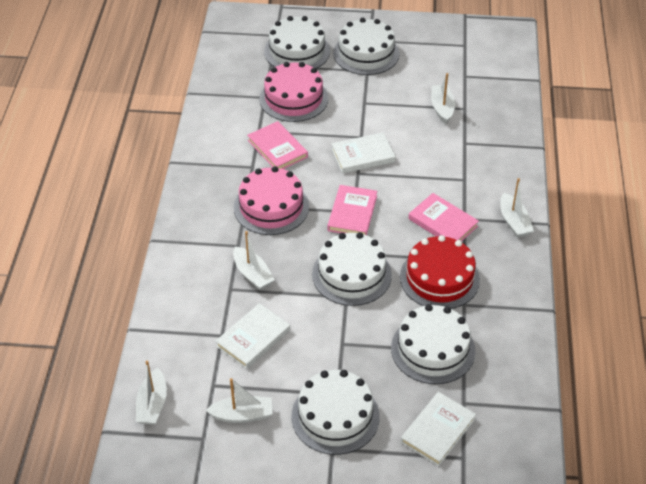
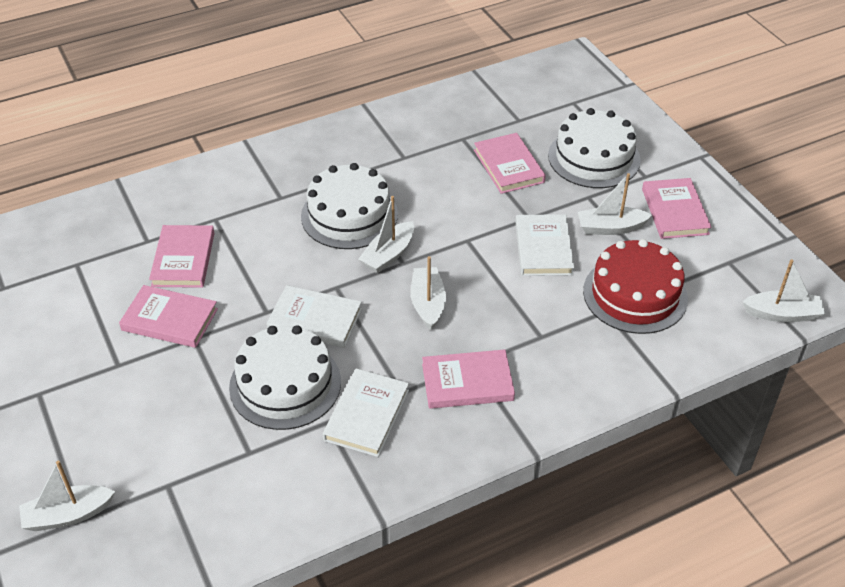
pink book: [247,121,308,169] [327,185,377,235] [408,193,479,242] = 3 -> [119,285,218,348] [149,225,215,288] [422,349,515,409] [474,133,546,194] [642,178,712,239] = 5
pink cake: [234,166,309,235] [259,62,328,122] = 2 -> none = 0
white cake: [264,16,330,69] [292,370,380,455] [312,232,392,306] [333,18,400,75] [391,304,475,384] = 5 -> [229,325,341,430] [301,163,398,249] [548,108,641,188] = 3

